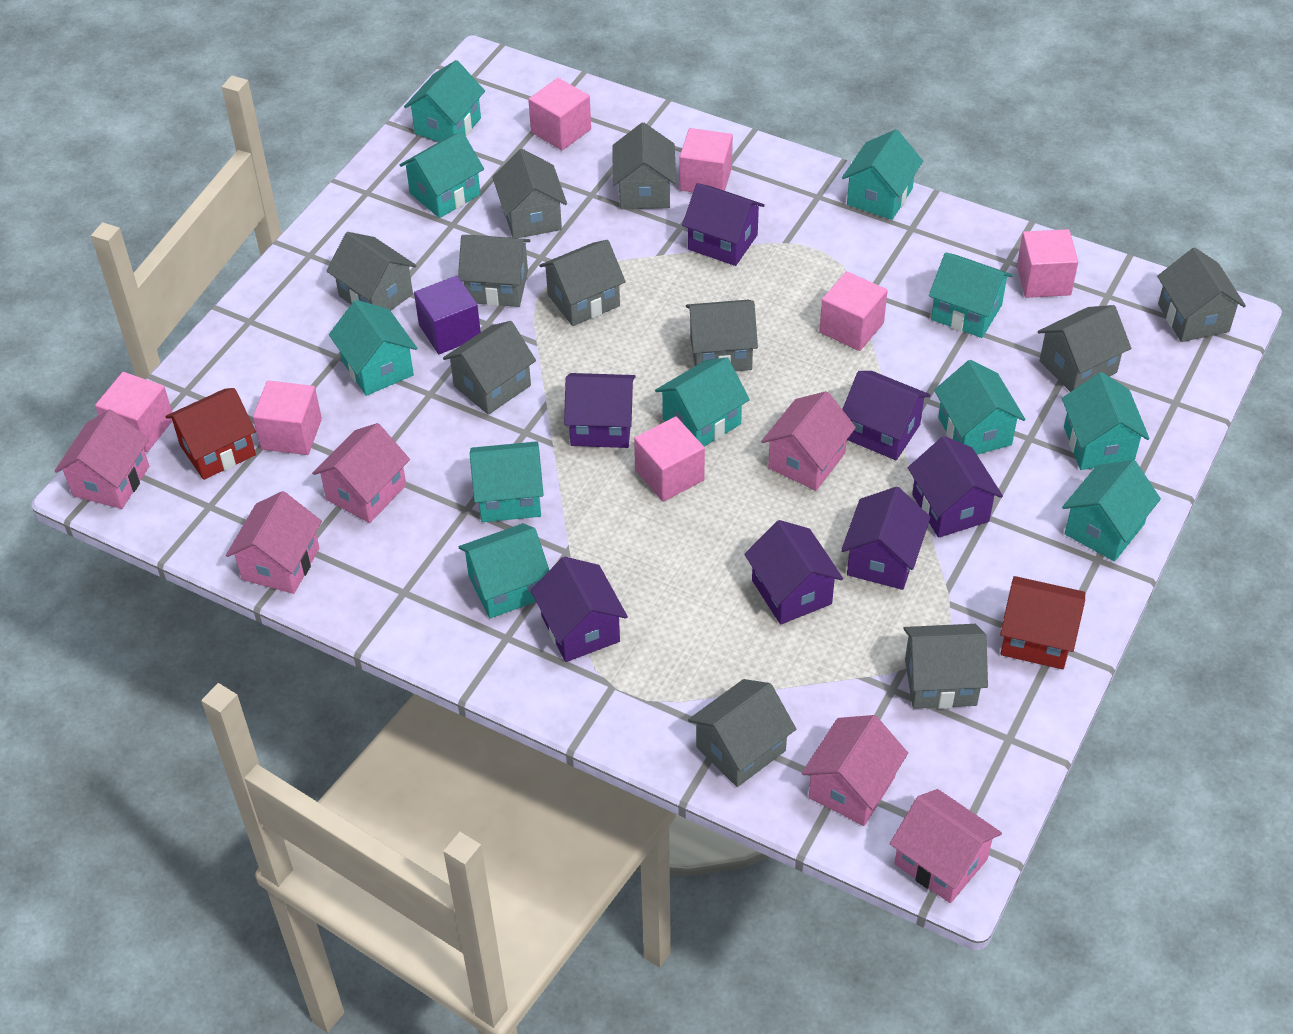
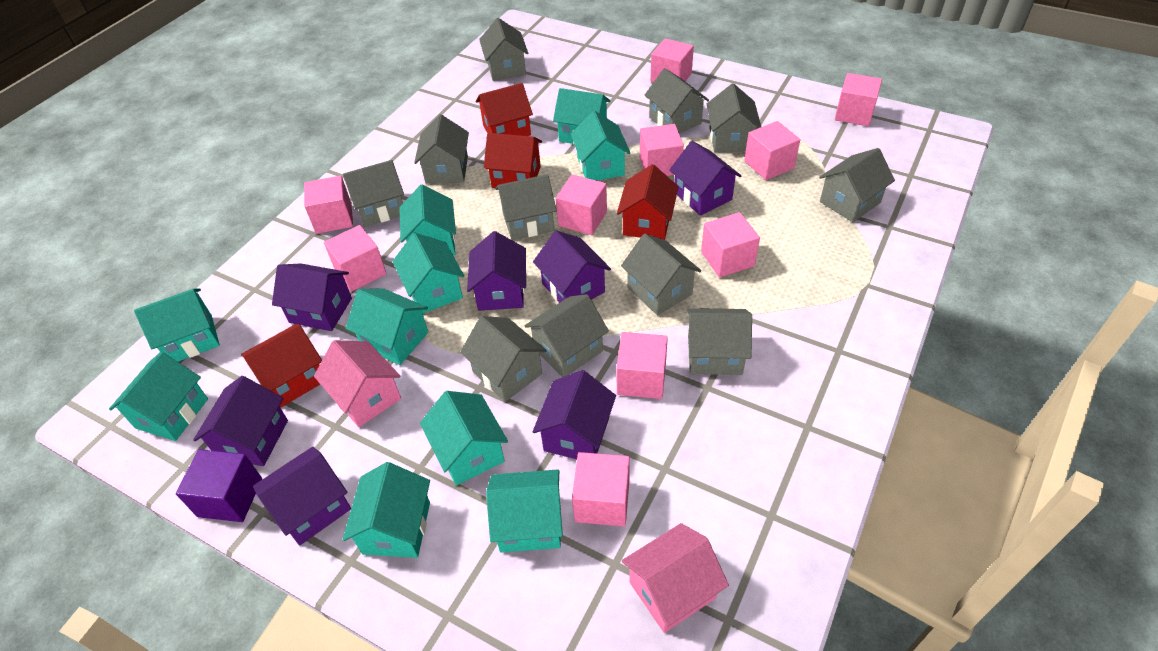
pink cube: [95,372,172,452] [253,380,322,455] [528,78,591,151] [634,416,705,502] [680,128,733,192] [819,271,888,351] [1017,229,1078,298] = 7 -> [304,176,353,234] [324,225,387,292] [556,174,607,235] [572,452,630,526] [616,332,668,399] [640,124,684,176] [650,38,694,83] [701,212,760,278] [744,121,800,180] [835,73,882,126] = 10
pink house: [54,409,149,509] [226,491,322,594] [312,423,410,523] [761,391,856,491] [801,715,908,826] [890,789,1002,903] = 6 -> [314,340,401,427] [622,523,729,633] = 2
red house: [165,388,256,480] [1000,576,1085,669] = 2 -> [241,324,322,408] [476,83,533,136] [484,133,542,188] [617,164,678,240] = 4
turquoise house: [329,300,417,396] [400,131,484,218] [404,60,485,142] [459,523,549,618] [470,441,544,522] [655,358,750,446] [842,129,923,220] [929,253,1013,338] [934,360,1025,454] [1062,372,1149,470] [1062,460,1161,561] = 11 -> [109,352,208,441] [134,288,220,362] [342,462,430,558] [345,288,428,365] [392,233,464,313] [399,185,456,255] [420,391,508,485] [486,469,563,553] [553,88,610,144] [571,111,630,181] = 10

